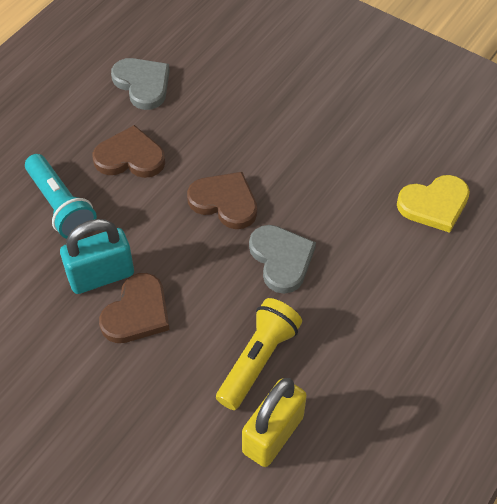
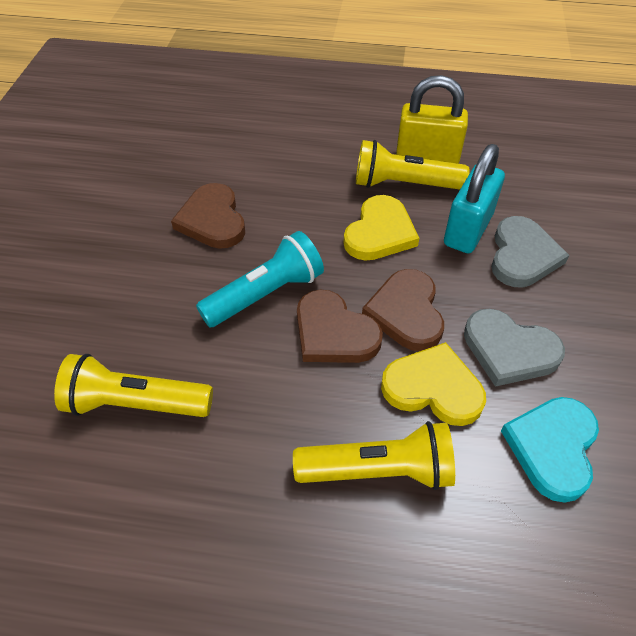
turquoise heart: none = 0 -> [501,397,599,503] = 1
yellow flashlight: [216,298,302,410] = 1 -> [54,354,213,417] [293,421,455,490] [356,140,470,190] = 3
yellow heart: [397,175,470,233] = 1 -> [343,195,419,261] [381,342,486,426] = 2

